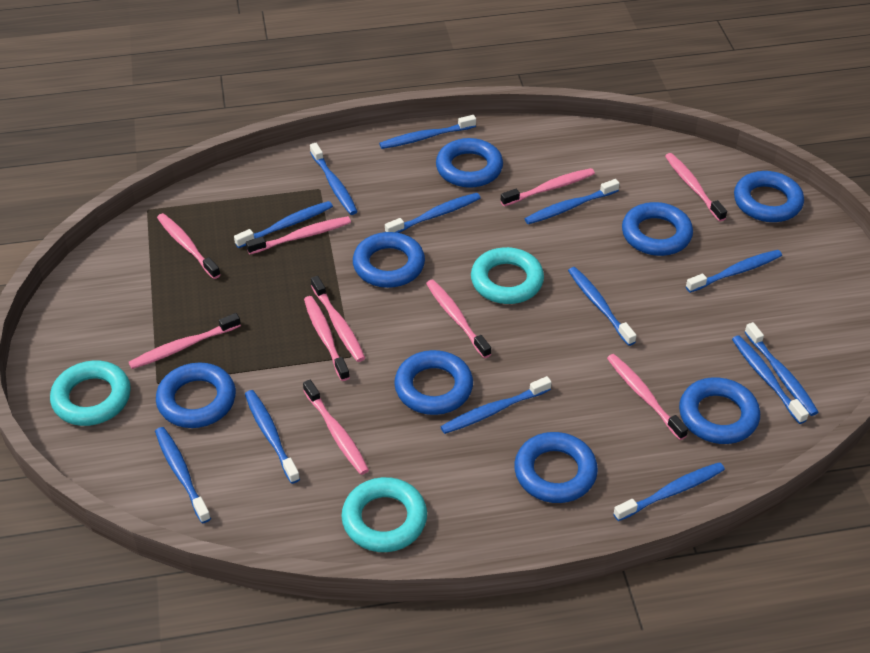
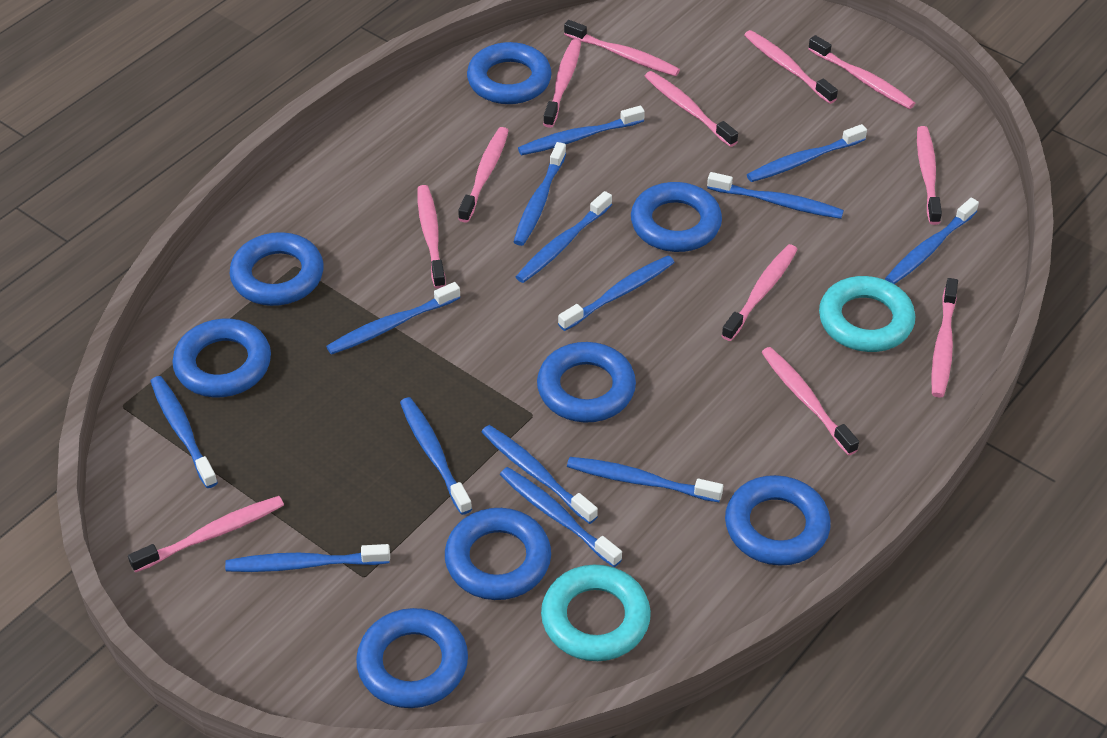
blue toothbrush: [155,427,211,523] [234,201,333,248] [245,390,300,484] [310,143,358,215] [379,115,476,149] [385,193,481,233] [440,376,552,434] [524,179,620,224] [568,267,637,346] [613,462,725,521] [686,250,782,293] [732,335,809,424] [744,322,818,416] = 13 -> [150,376,218,488] [225,544,390,572] [326,282,460,355] [400,397,472,515] [482,425,598,524] [500,467,622,567] [514,142,566,246] [516,191,612,283] [518,106,645,155] [558,256,675,331] [567,457,723,502] [707,172,844,219] [747,124,867,182] [885,198,979,284] = 14
pink toothbrush: [129,313,241,369] [157,213,221,279] [246,216,351,255] [303,380,369,475] [304,296,350,381] [311,276,365,362] [426,280,491,358] [501,168,595,206] [607,354,688,440] [665,153,727,222] = 10 -> [128,496,284,573] [417,185,446,289] [458,127,509,223] [543,39,581,128] [564,20,680,76] [645,71,738,147] [721,244,798,341] [744,30,838,104] [761,347,859,455] [808,35,915,109] [917,126,942,225] [931,278,958,398] = 12
turquoise ring: [50,360,131,426] [341,477,427,552] [471,247,544,304] = 3 -> [541,565,651,661] [819,276,915,352] = 2

